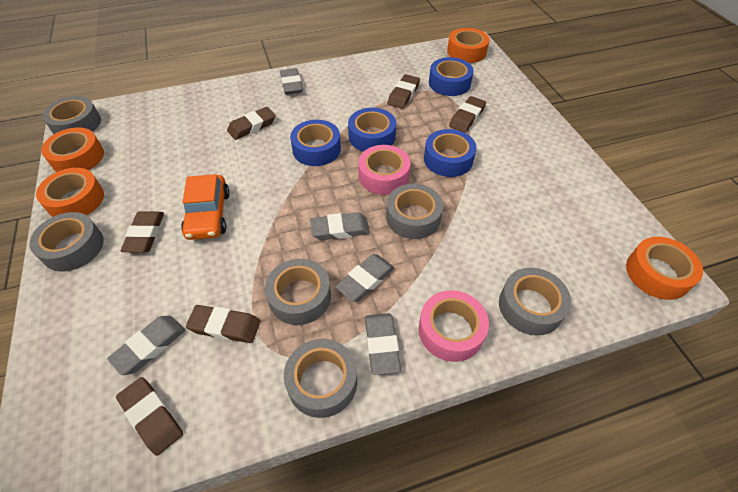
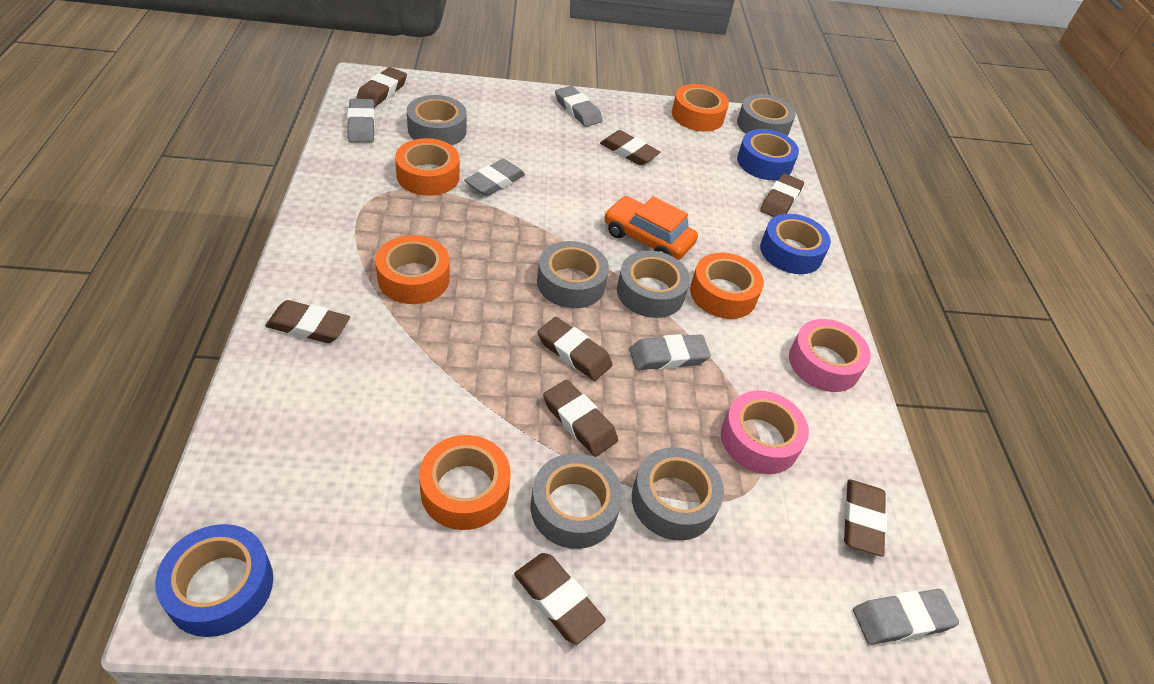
blue tape: [290,120,341,166] [348,108,396,152] [424,129,476,177] [429,57,474,96] = 4 -> [155,524,273,637] [737,129,799,180] [760,214,831,274] = 3
brown eraser: [116,377,183,456] [121,211,164,253] [186,305,260,343] [227,107,276,140] [387,74,420,109] [449,96,486,133] = 6 -> [265,300,350,343] [356,67,407,107] [514,553,606,644] [537,317,613,381] [543,380,618,457] [600,130,660,166] [760,173,804,217] [844,479,887,557] = 8
orange tape: [36,168,104,217] [41,128,104,172] [447,28,489,63] [626,237,703,300] = 4 -> [375,235,450,304] [395,138,459,196] [419,435,511,530] [672,84,729,132] [690,253,764,319] = 5

